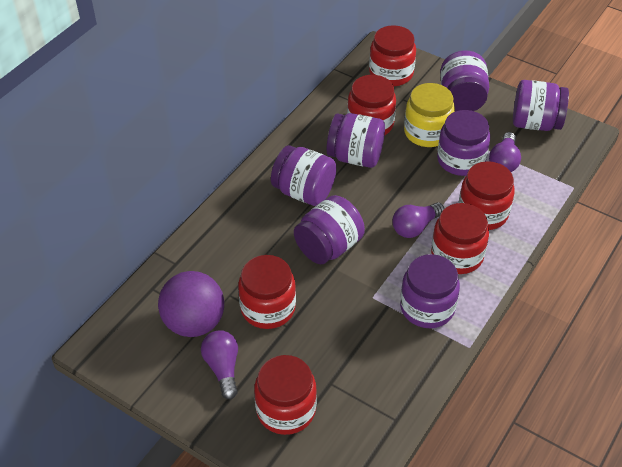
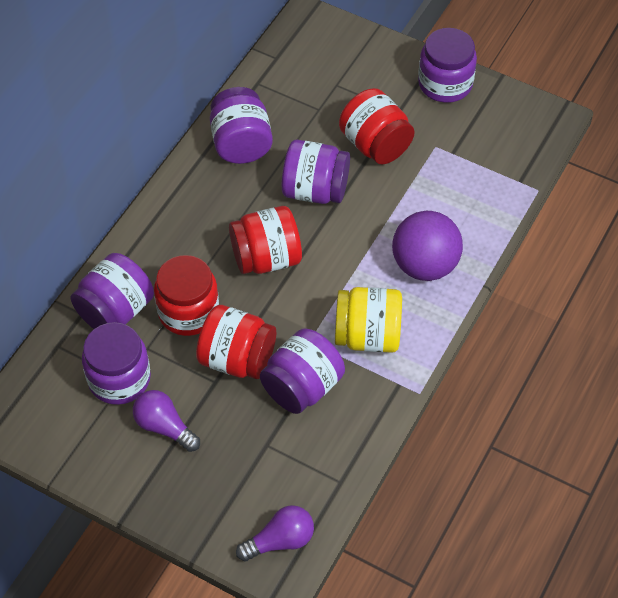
purple jar: [271,145,337,206] [294,195,365,265] [327,113,385,168] [400,254,460,328] [437,110,490,176] [440,51,489,111] [513,80,569,131] = 7 -> [70,253,154,329] [82,322,151,405] [210,87,273,164] [260,329,345,414] [282,140,350,204] [418,28,477,103] = 6
purple light bulb: [201,330,238,399] [392,202,444,238] [489,132,521,172] = 3 -> [133,390,200,452] [236,505,314,561] = 2
red jar: [238,255,296,329] [254,355,317,435] [347,75,396,136] [369,25,416,87] [431,203,489,274] [459,161,515,230] = 6 -> [154,255,219,336] [196,305,276,379] [229,206,302,274] [339,88,415,165] = 4

